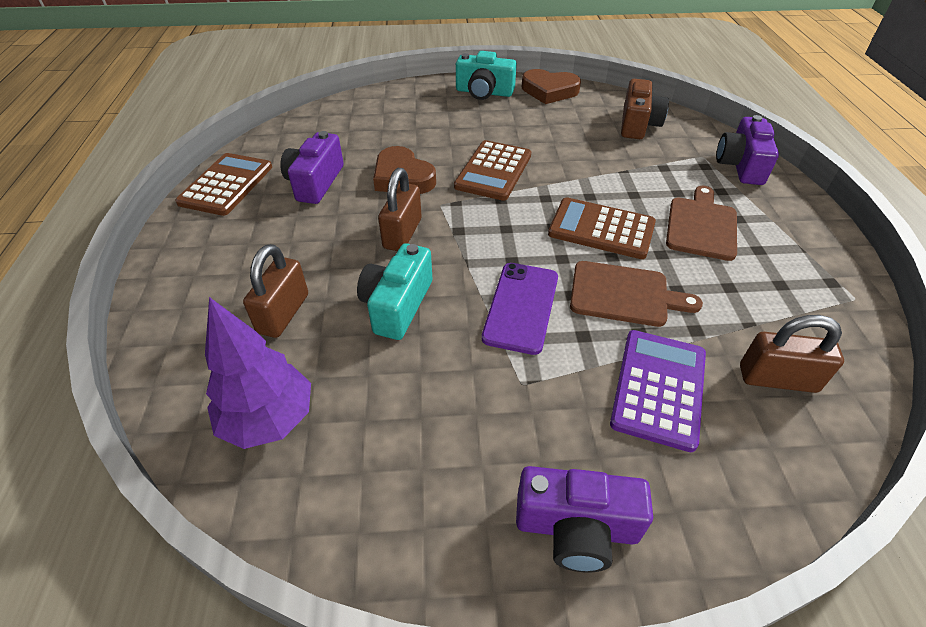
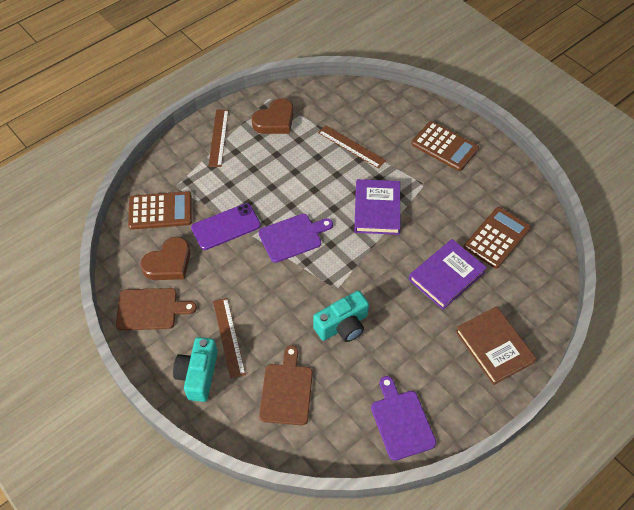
brown book: none = 0 -> [455,306,536,385] = 1
brown camera: [621,79,669,139] = 1 -> none = 0
brown padlock: [243,244,308,338] [378,168,422,251] [740,315,844,393] = 3 -> none = 0
brown ruler: none = 0 -> [208,110,229,167] [213,298,246,379] [318,125,386,169] = 3
purple book: none = 0 -> [354,179,400,235] [409,239,487,310] = 2
purple calculator: [610,330,706,452] = 1 -> none = 0
purple camera: [280,131,344,204] [516,466,653,572] [716,115,779,185] = 3 -> none = 0
purple cutting board: none = 0 -> [258,214,333,263] [371,376,436,461] = 2
purple tree: [205,297,311,449] = 1 -> none = 0

